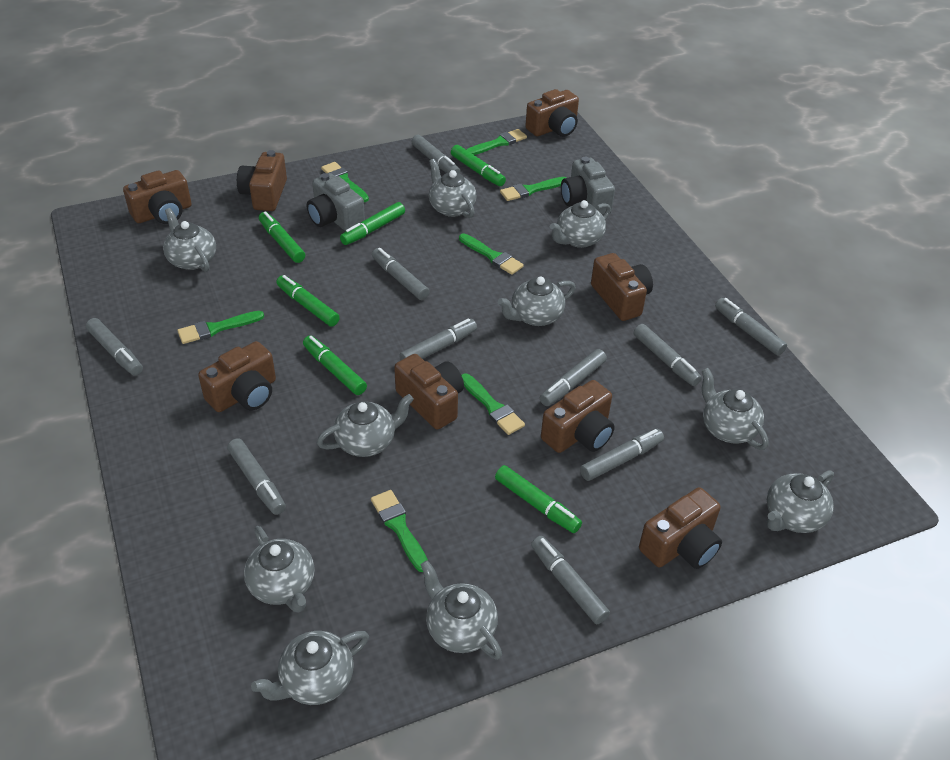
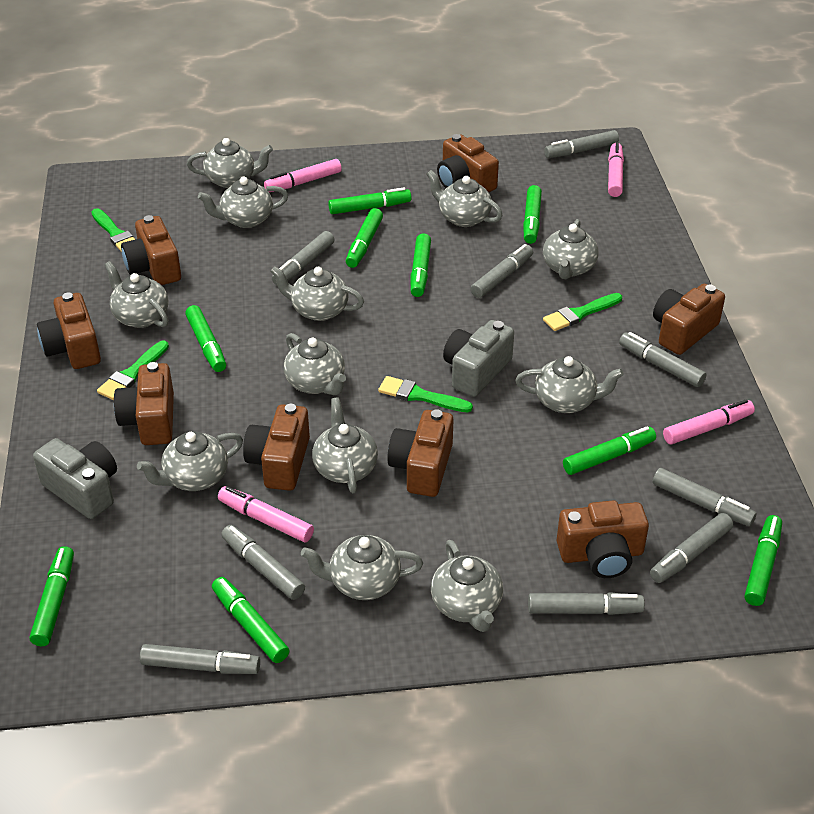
green brush: [177,311,264,344] [321,162,369,202] [371,490,428,572] [459,233,524,275] [461,373,525,435] [467,129,527,155] [500,177,566,201] = 7 -> [91,208,135,252] [97,340,169,400] [378,376,473,412] [543,293,622,331] = 4
green marker: [259,211,305,263] [276,275,340,327] [303,335,367,395] [340,202,405,245] [451,145,506,186] [495,465,582,533] = 6 -> [30,546,74,646] [185,305,226,372] [212,577,290,663] [328,188,411,214] [346,208,383,268] [411,233,431,297] [523,185,542,244] [563,426,656,475] [744,515,782,606] = 9
grey marker: [86,318,143,376] [227,438,286,515] [372,248,430,300] [399,318,477,360] [412,135,461,174] [531,536,610,624] [540,349,607,406] [580,429,664,481] [634,324,702,386] [715,298,787,356] = 10 -> [140,644,260,674] [221,525,305,600] [272,231,335,285] [471,244,533,298] [528,592,645,615] [544,130,619,158] [619,332,706,387] [650,513,733,583] [653,468,757,526] = 9
grey teapot: [163,208,216,272] [244,526,315,613] [251,631,369,705] [317,394,414,457] [420,560,502,660] [429,159,476,218] [498,276,576,326] [550,200,611,248] [701,368,769,450] [767,470,834,533] = 10 -> [104,261,169,328] [137,431,243,491] [187,138,273,188] [198,177,288,228] [270,266,364,321] [284,333,346,395] [301,535,423,600] [312,397,378,493] [427,170,503,227] [431,540,503,632] [515,356,624,413] [543,219,599,279] = 12
pink marker: none = 0 -> [218,486,314,542] [264,159,342,192] [608,142,624,197] [663,399,755,445] = 4

